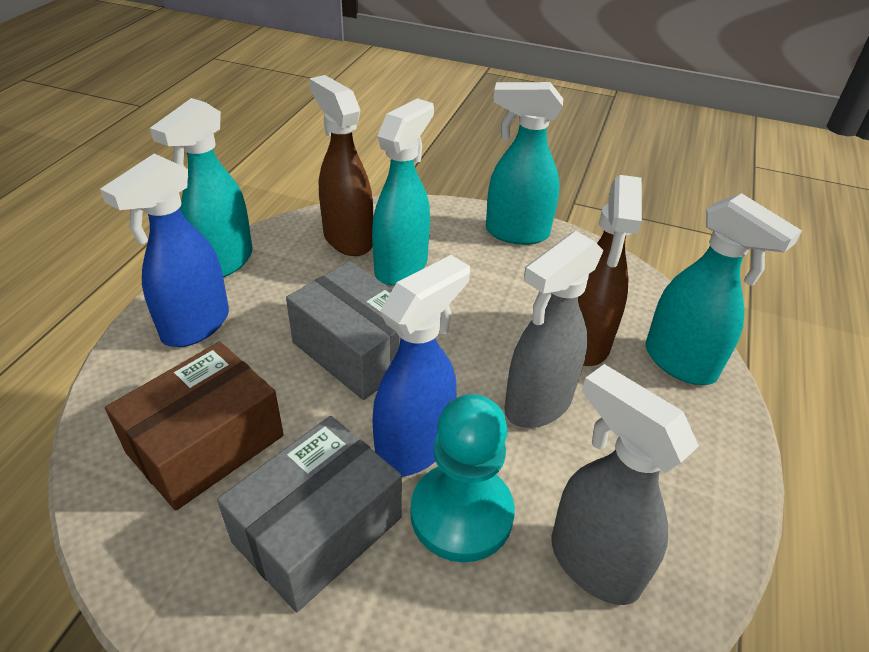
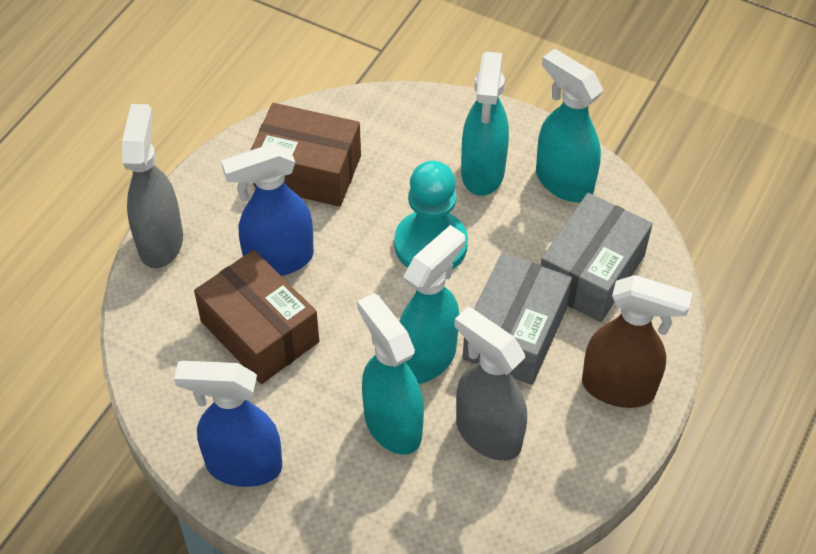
brown box: [105,342,284,511] = 1 -> [194,250,319,384] [250,103,361,207] = 2
brown spray bottle: [309,75,373,256] [578,175,642,366] = 2 -> [582,275,692,408] = 1

